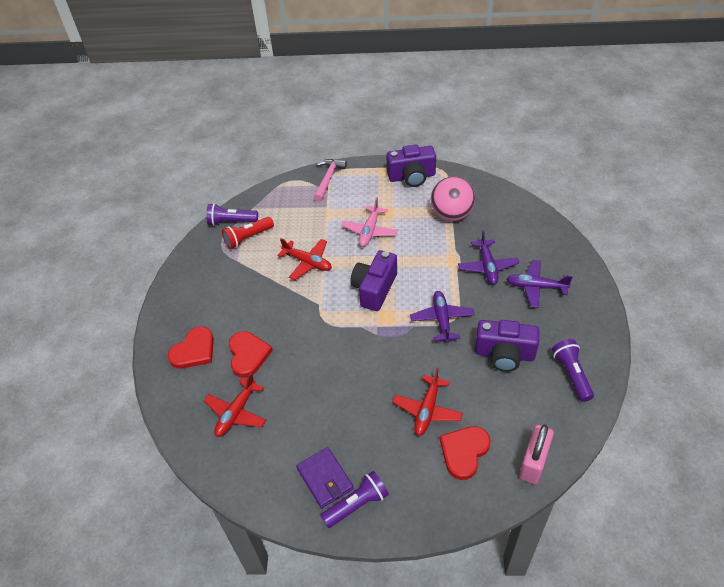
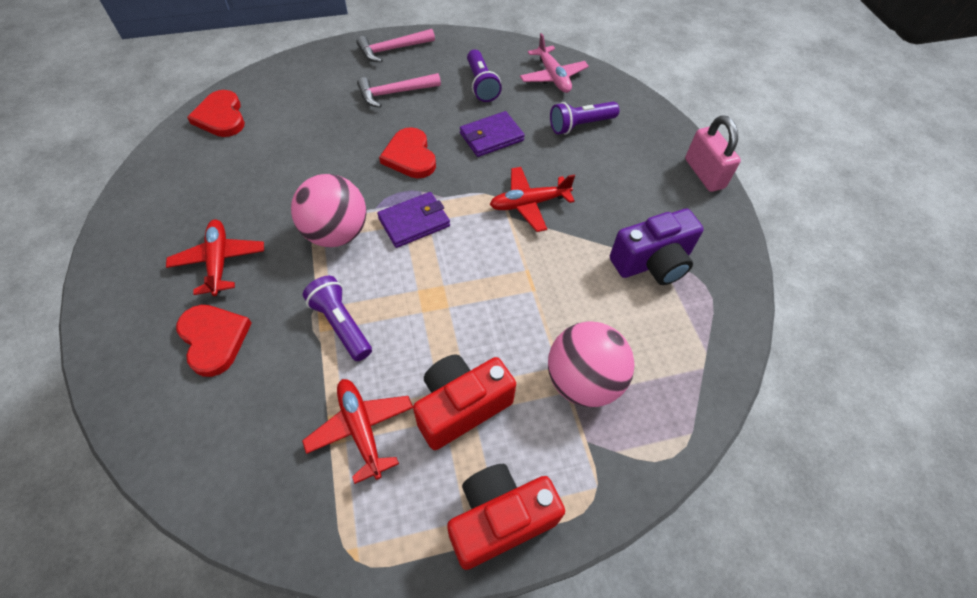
pink ball: [431,176,475,221] = 1 -> [291,174,366,247] [548,321,635,407] = 2
pink hammer: [314,159,347,202] = 1 -> [356,29,435,63] [357,73,441,108] = 2
purple camera: [350,250,397,311] [386,145,436,187] [475,320,540,372] = 3 -> [610,209,704,285] = 1
purple plane: [410,291,475,343] [458,230,519,285] [506,260,573,308] = 3 -> none = 0
purple wallet: [296,447,354,508] = 1 -> [377,192,450,248] [460,111,525,157] = 2
red camera: none = 0 -> [413,354,516,450] [447,464,565,570] = 2
red flashlight: [222,217,274,249] = 1 -> none = 0

